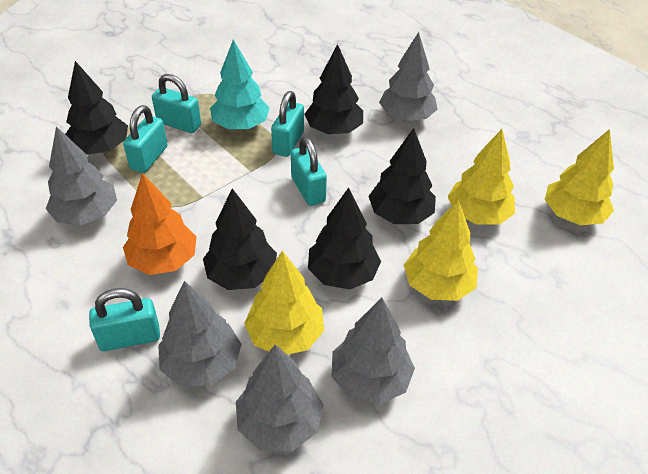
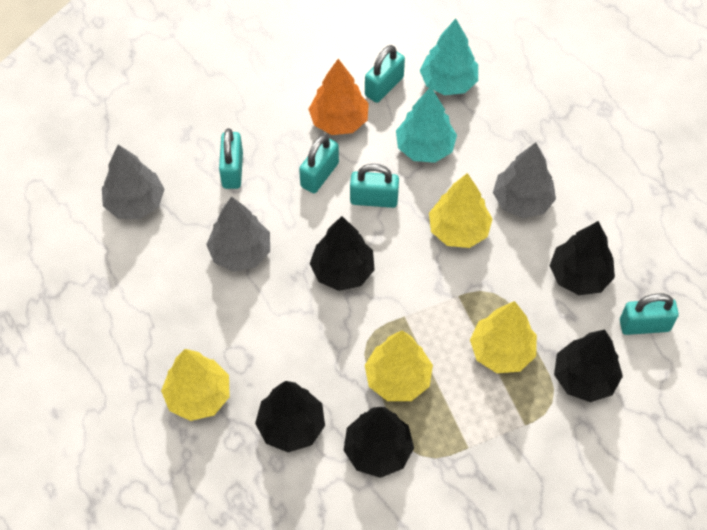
grey tree: [46,126,117,225] [158,281,241,386] [236,344,324,451] [332,298,415,405] [379,32,437,121] = 5 -> [102,145,165,219] [206,196,270,272] [493,142,556,218] = 3
turquoise tree: [210,39,270,130] = 1 -> [396,87,457,163] [420,19,478,95] = 2

